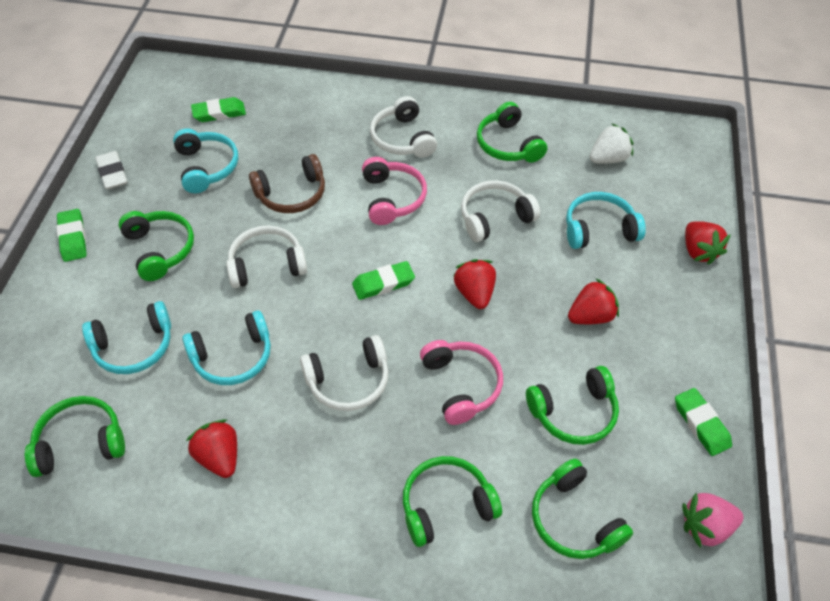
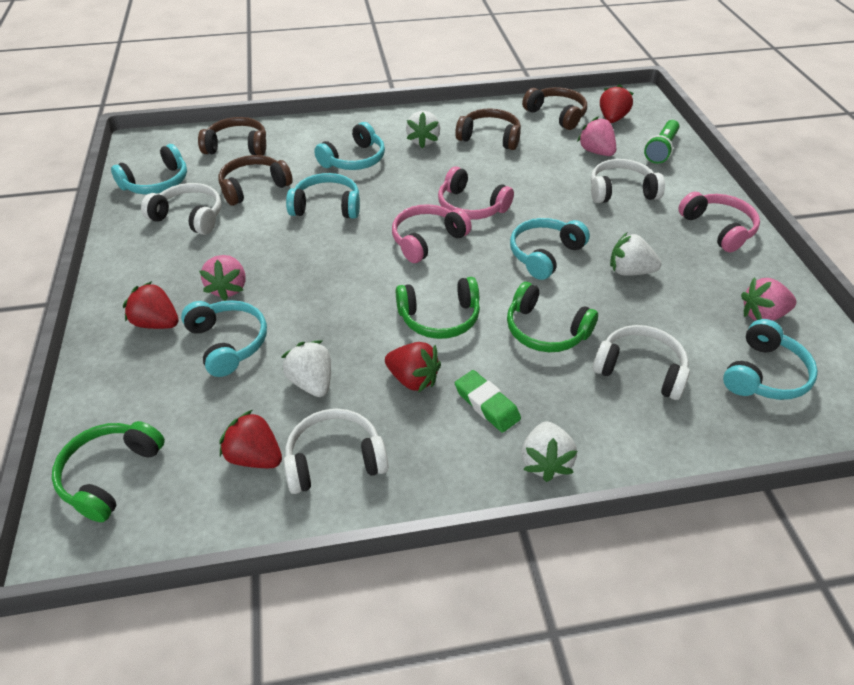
brown headphones: [249,154,325,213] = 1 -> [198,117,266,156] [218,155,293,206] [455,108,521,150] [522,87,587,130] = 4
green eraser: [57,209,87,262] [191,97,246,122] [352,261,415,300] [675,388,732,456] = 4 -> [455,370,521,433] = 1
green flashlight: none = 0 -> [644,120,680,164] = 1
green headphones: [25,396,125,477] [119,211,194,281] [403,456,502,547] [477,102,547,163] [526,366,619,445] [532,459,633,559] = 6 -> [52,421,165,522] [396,277,480,339] [507,282,598,352] = 3
pink headphones: [362,157,427,225] [420,340,503,425] = 2 -> [392,204,472,263] [438,166,514,220] [678,192,760,252] = 3
pink strawberry: [682,493,744,548] = 1 -> [199,255,246,301] [577,117,616,156] [741,277,796,321] = 3
turquoise headphones: [82,301,171,374] [173,128,238,193] [182,311,271,385] [566,192,646,249] = 4 -> [111,144,187,194] [181,300,267,377] [286,173,360,219] [314,122,385,170] [510,218,590,280] [723,319,818,400] = 6
white eraser: [95,151,127,189] = 1 -> none = 0
white strawberry: [590,124,633,164] = 1 -> [281,340,331,397] [406,111,440,148] [522,421,577,482] [610,233,661,276] = 4

